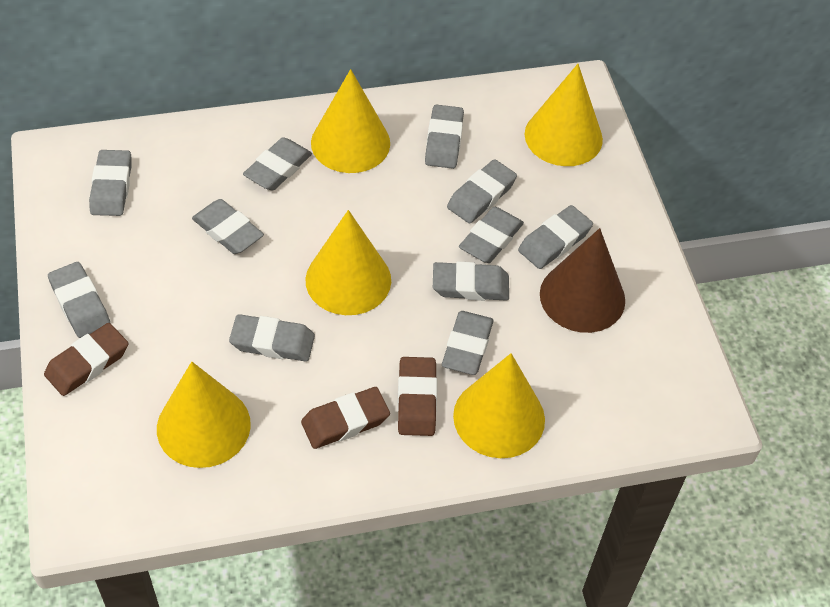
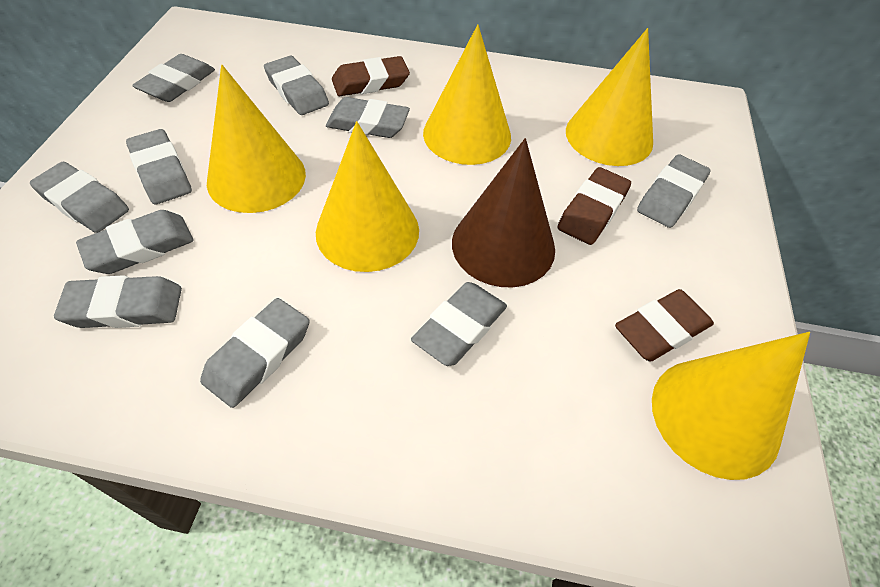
grey eraser: [48,262,110,338] [89,150,132,216] [192,199,264,254] [229,314,315,362] [243,137,312,191] [425,105,464,169] [433,261,509,301] [442,311,494,375] [447,159,517,223] [459,207,524,263] [518,205,593,269] = 11 -> [30,162,129,233] [54,275,182,328] [76,210,194,274] [126,129,192,204] [132,54,215,102] [200,298,309,408] [264,56,329,115] [326,97,410,138] [411,282,507,366] [637,154,711,228] = 10

